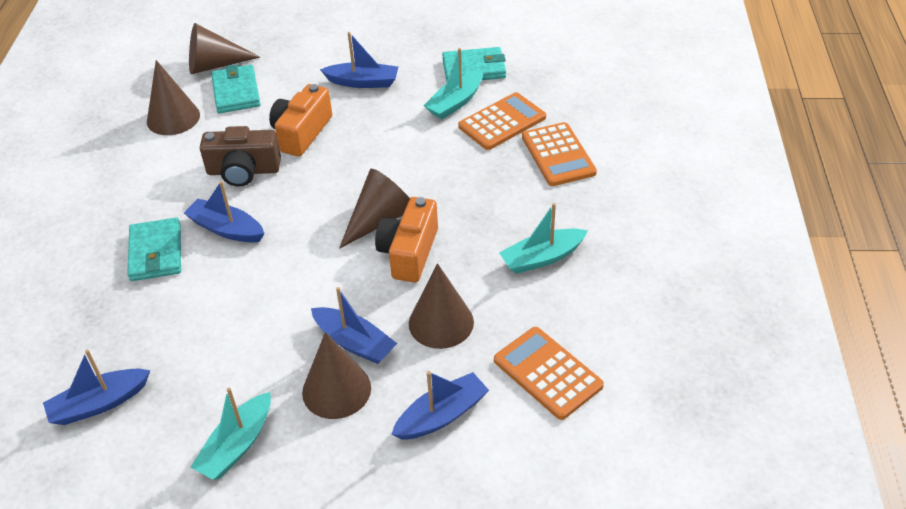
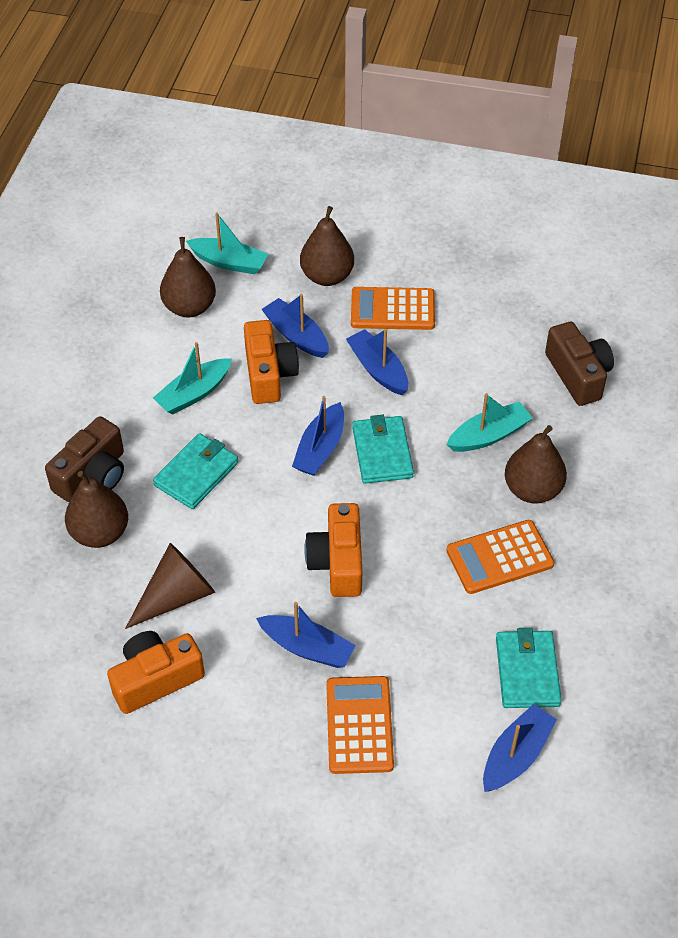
brown camera: [200,126,281,187] = 1 -> [45,416,124,502] [545,322,614,406] = 2
brown cone: [147,60,200,135] [189,23,260,74] [302,332,371,419] [339,169,410,249] [409,263,474,349] = 5 -> [125,543,215,629] = 1
brown pear: none = 0 -> [65,471,128,548] [160,237,216,318] [300,206,354,286] [505,425,567,504] = 4
orange camera: [269,84,332,157] [375,197,438,282] = 2 -> [107,631,205,714] [244,320,299,404] [304,503,362,597] = 3

